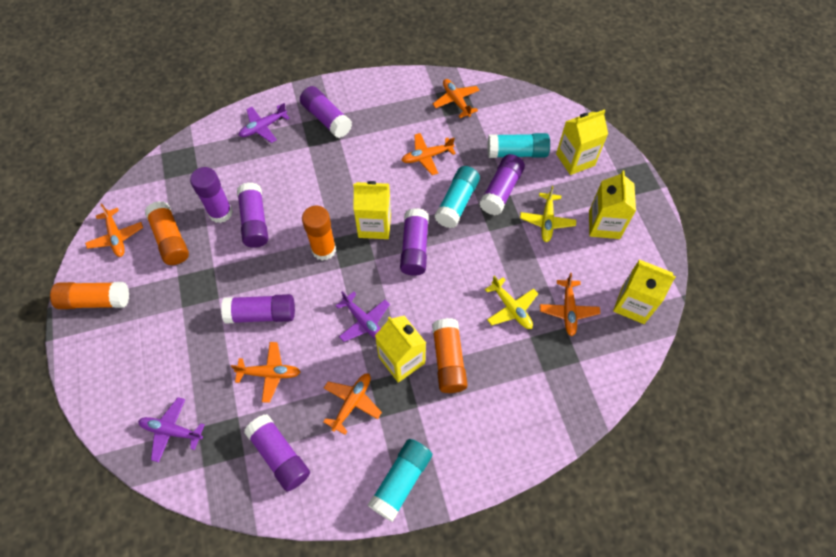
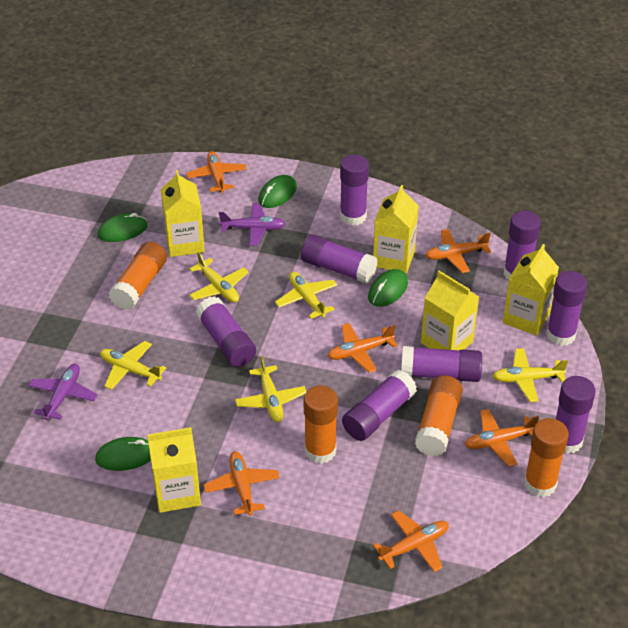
green mouse: none = 0 -> [95,437,151,471] [98,213,148,242] [258,175,297,208] [368,269,408,307] = 4
purple glue stick: [190,167,233,223] [221,294,295,324] [237,182,268,248] [244,414,310,491] [300,86,352,138] [400,208,429,276] [479,154,525,215] = 7 -> [195,296,256,367] [301,235,378,284] [340,155,369,226] [342,369,417,441] [401,346,482,382] [504,211,541,280] [546,271,587,346] [556,376,596,454] = 8
purple plane: [138,397,205,462] [239,103,290,143] [336,291,390,342] = 3 -> [28,364,98,420] [219,203,286,246] = 2
turquoise glue stick: [368,439,432,522] [434,166,480,228] [487,133,550,158] = 3 -> none = 0
yellow plane: [485,275,538,329] [520,186,576,242] = 2 -> [100,341,166,390] [189,252,248,303] [235,356,306,422] [275,272,337,319] [493,348,568,402] = 5

